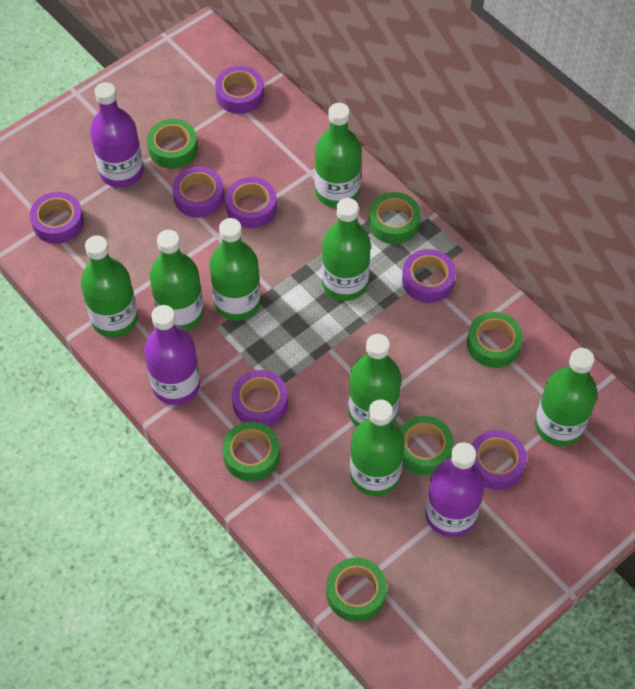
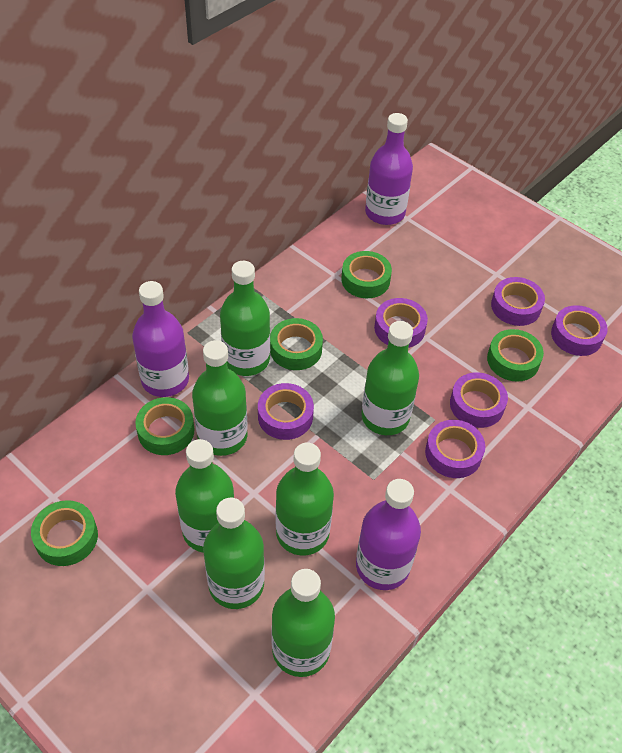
green bottle: [81,235,138,337] [150,230,204,331] [209,218,261,321] [315,103,361,208] [322,198,371,301] [348,334,401,427] [350,399,404,496] [535,348,597,446] = 8 -> [175,439,234,553] [192,340,248,456] [203,498,265,609] [220,261,270,376] [271,569,335,677] [276,443,334,556] [361,321,419,435] = 7
green tape: [147,119,198,169] [222,422,280,481] [326,558,387,622] [369,192,421,244] [400,416,453,475] [467,312,523,368] = 6 -> [31,500,98,566] [135,397,194,455] [270,318,323,370] [341,251,392,298] [487,329,544,382] = 5
purple tape: [30,192,84,244] [172,166,224,218] [215,66,264,114] [225,177,277,229] [232,370,288,427] [402,249,456,303] [472,430,527,490] = 7 -> [258,383,314,440] [374,298,428,348] [425,420,485,478] [450,372,508,428] [491,277,545,326] [551,305,608,356] = 6

